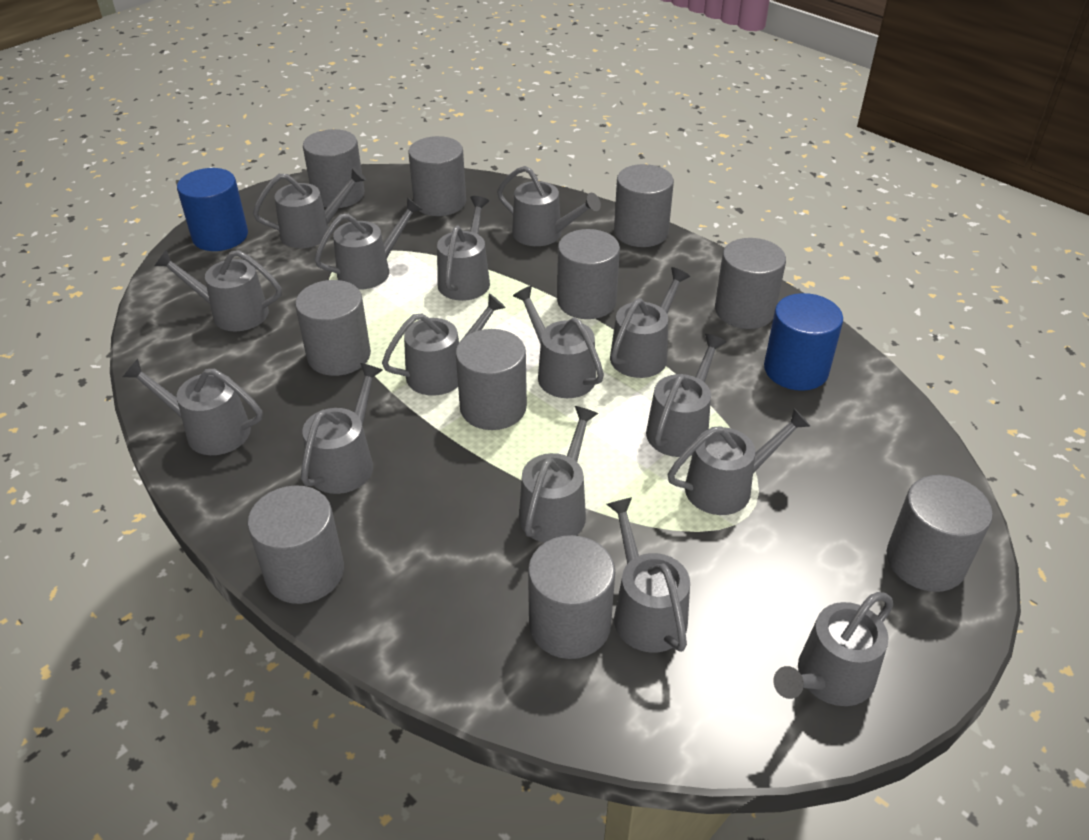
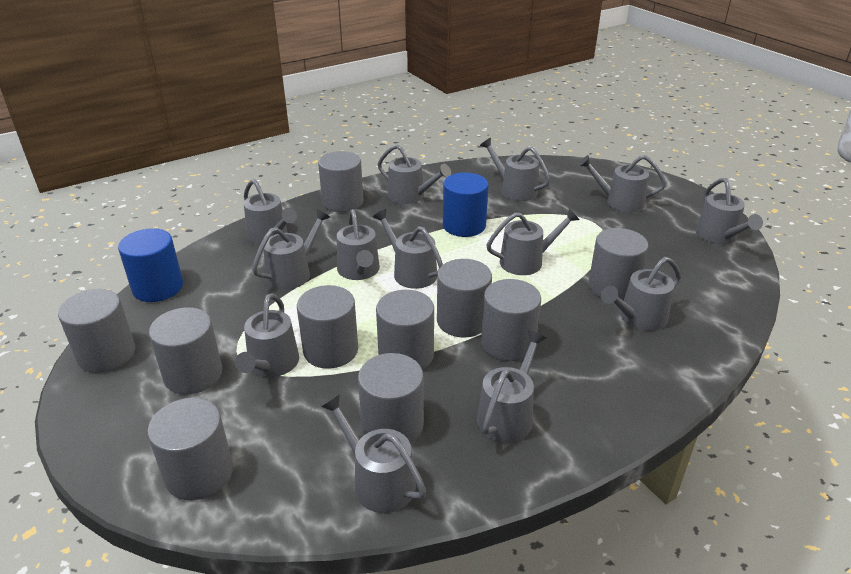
grey watering can: [123,359,263,455] [154,249,282,331] [253,167,366,248] [301,363,383,494] [314,197,423,290] [382,294,506,395] [437,196,490,301] [497,166,601,246] [513,286,604,398] [519,406,598,543] [606,497,690,652] [610,267,690,378] [646,334,726,457] [668,408,811,515] [773,592,893,706] = 15 -> [235,294,299,377] [244,179,297,244] [252,209,330,290] [321,394,426,513] [337,209,380,280] [373,209,443,289] [378,144,451,204] [477,331,546,443] [480,138,550,201] [487,208,580,275] [578,155,666,212] [601,257,681,331] [696,178,763,244] = 13

